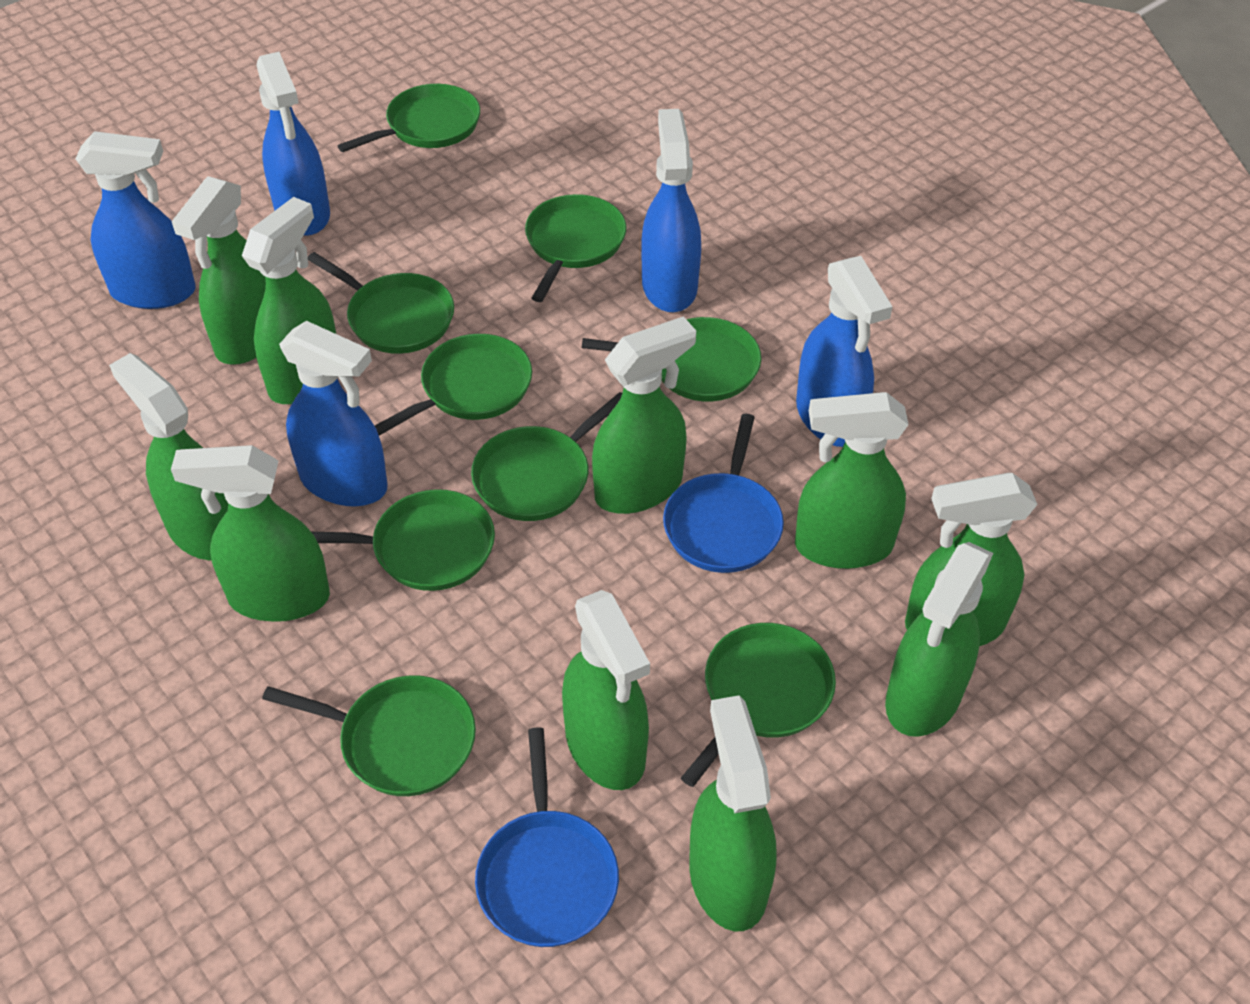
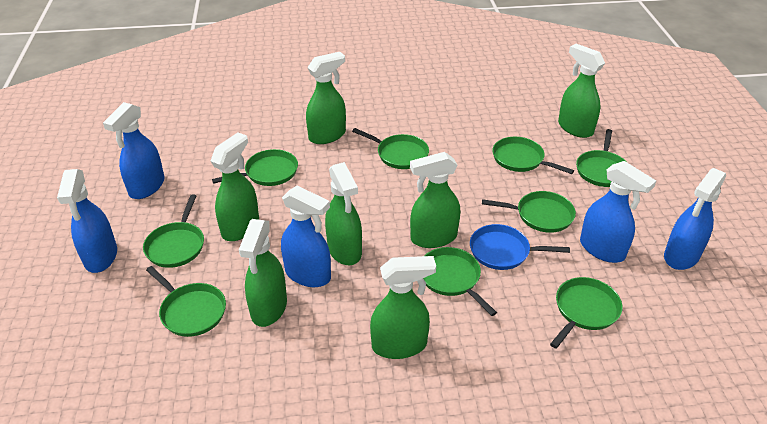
blue pan: [475,727,619,947] [663,414,784,573] = 2 -> [470,224,570,270] = 1
green spray bottle: [109,353,228,560] [171,445,330,622] [172,176,266,364] [242,197,336,404] [562,590,650,790] [592,316,696,514] [689,695,777,931] [795,392,909,569] [885,542,993,737] [905,473,1038,646] = 10 -> [211,133,259,241] [239,219,287,327] [306,52,346,144] [325,162,362,265] [370,256,436,359] [410,152,460,248] [558,44,605,138] = 7

